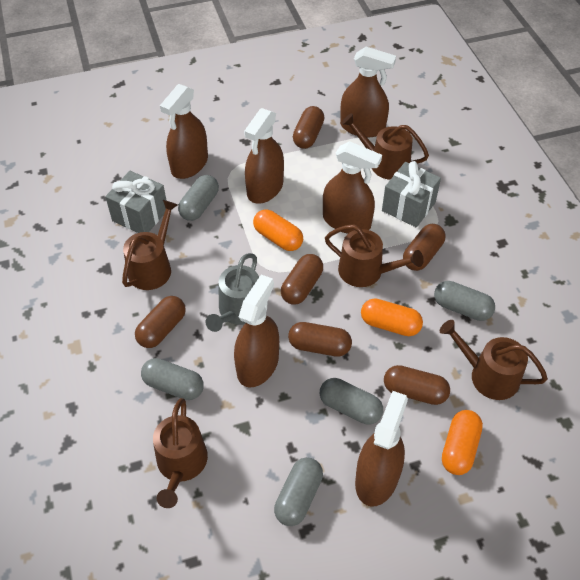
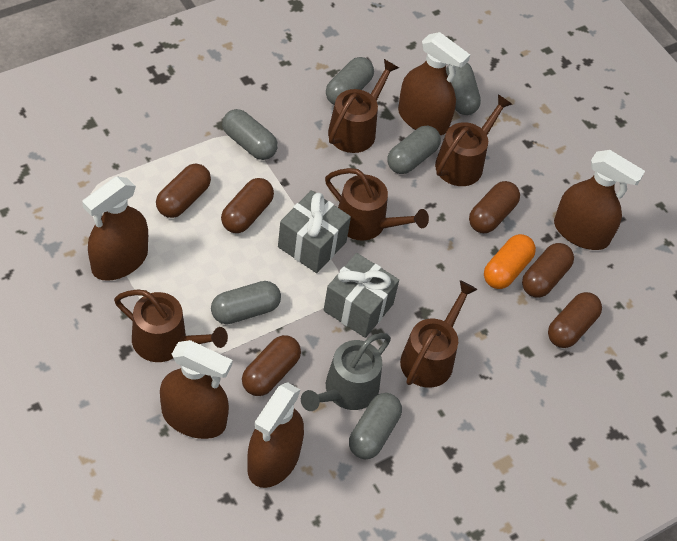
brown spray bottle: [160,84,208,179] [234,275,279,387] [244,108,284,203] [323,141,382,234] [340,47,396,137] [355,391,408,507] = 6 -> [82,176,148,281] [160,340,233,439] [248,382,304,488] [398,32,470,135] [554,150,645,250] = 5
grey capsule: [141,358,204,400] [178,175,219,221] [274,457,323,526] [320,378,383,424] [434,281,495,321] = 5 -> [211,281,281,324] [222,109,278,160] [326,57,374,105] [349,393,402,459] [387,126,441,174] [446,63,481,115] = 6
orange capsule: [253,209,303,251] [361,298,423,336] [442,410,483,475] = 3 -> [484,234,536,289] = 1

